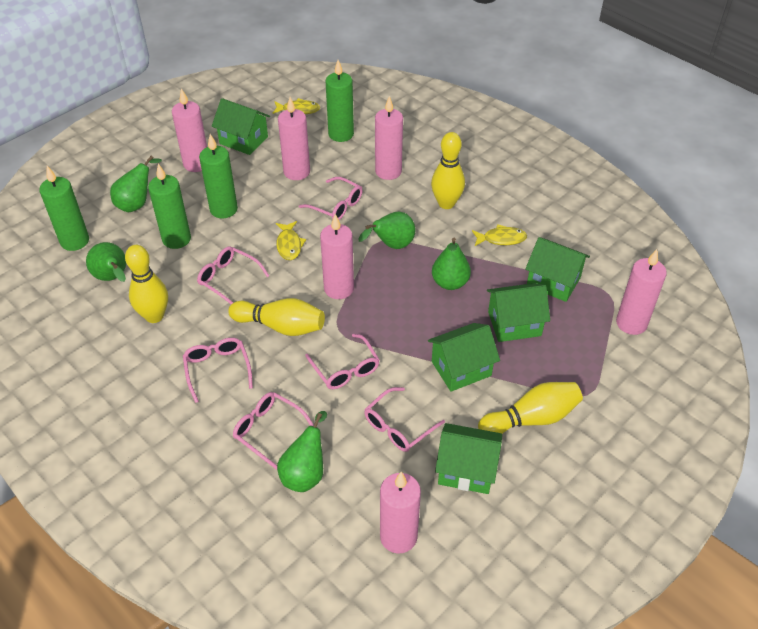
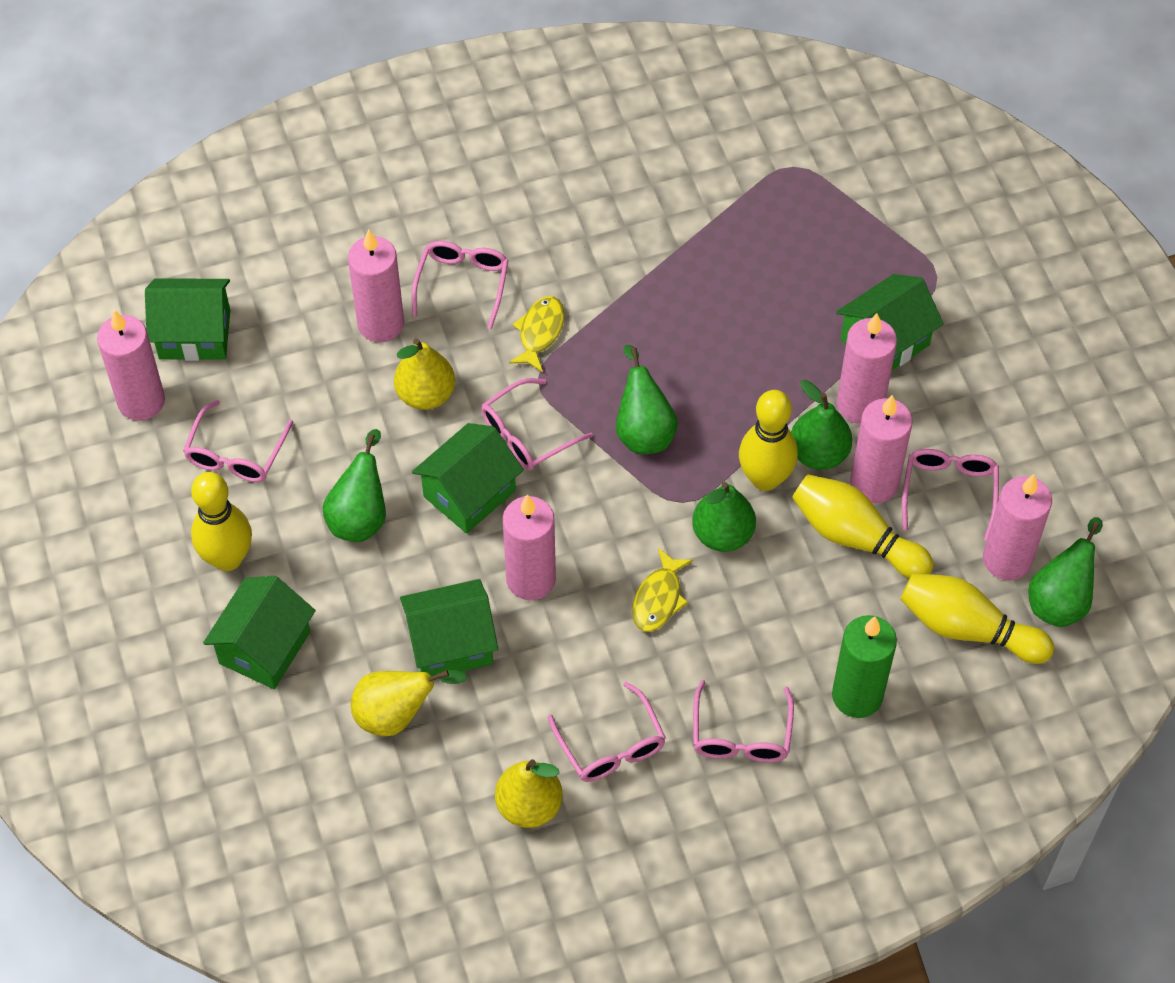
green candle: [39,166,89,251] [148,164,191,249] [199,134,238,218] [325,60,354,142] = 4 -> [832,615,897,718] = 1
yellow fish: [273,98,320,114] [276,221,306,260] [472,224,527,246] = 3 -> [509,296,564,372] [632,548,693,632] = 2
yellow pear: none = 0 -> [351,670,468,736] [394,338,455,410] [495,759,563,828] = 3

